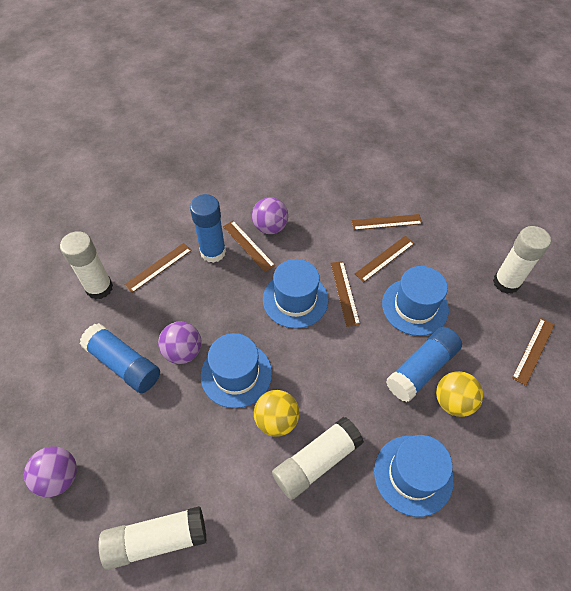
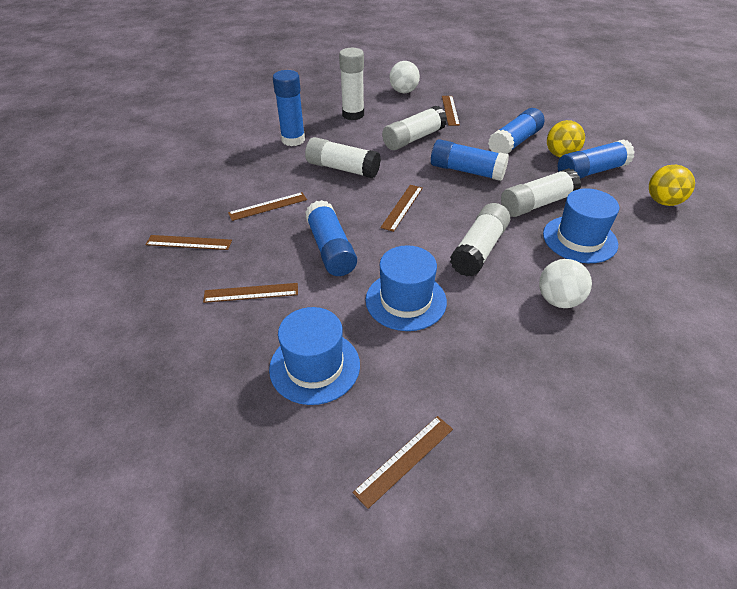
blue glue stick: [80,323,160,393] [190,194,226,263] [386,327,462,402] = 3 -> [273,70,305,146] [305,200,357,276] [431,139,509,181] [488,108,544,154] [558,139,635,179] = 5
blue hat: [201,333,272,408] [263,259,328,329] [374,435,454,517] [382,266,449,336] = 4 -> [269,307,360,405] [366,245,447,331] [543,188,619,263] = 3
purple ball: [24,446,77,497] [158,322,202,364] [252,197,288,234] = 3 -> none = 0
white ball: none = 0 -> [389,61,420,93] [539,259,592,308] = 2
white glue stick: [60,231,113,300] [98,506,207,570] [272,417,364,500] [493,226,551,294] = 4 -> [305,137,381,179] [339,48,364,120] [382,106,447,150] [450,203,510,277] [501,168,581,217] = 5

